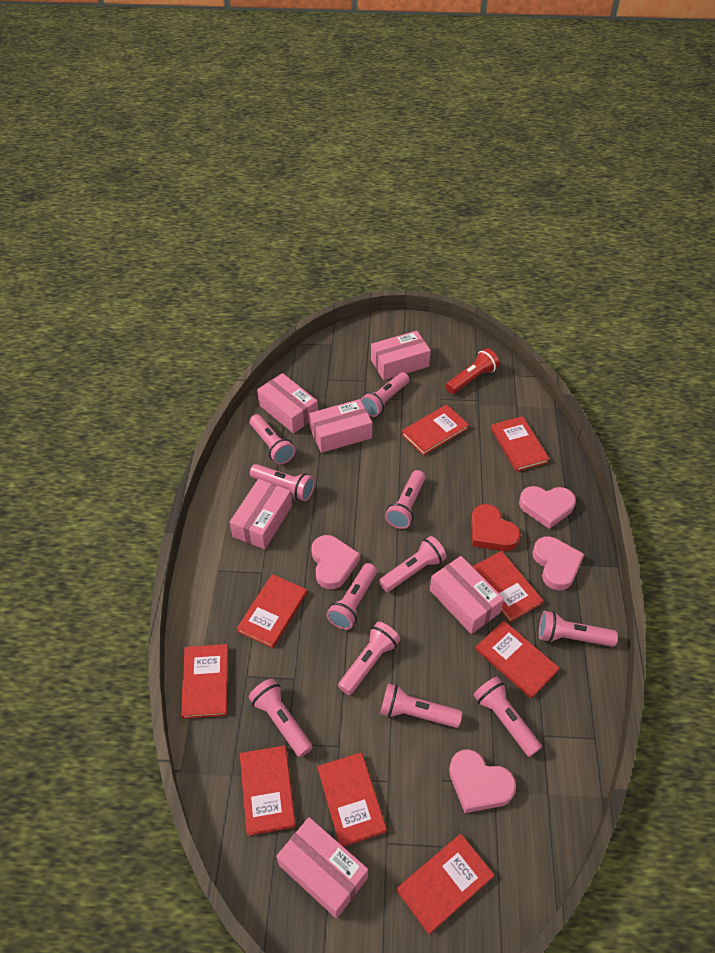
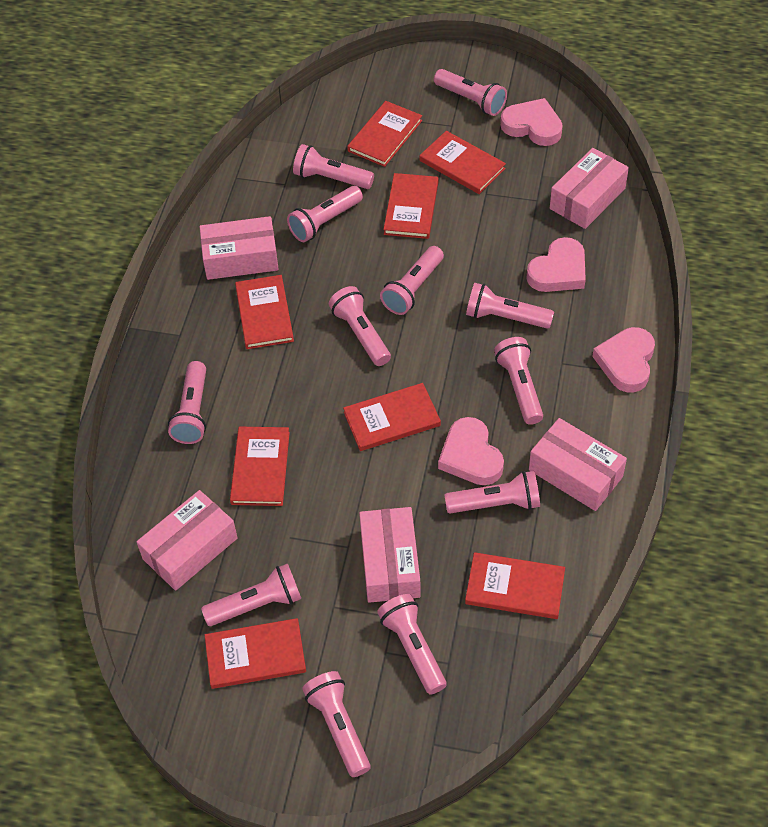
pink box: [230,479,292,549] [257,373,318,433] [276,817,368,919] [309,399,372,453] [371,331,431,380] [430,556,504,634] = 6 -> [137,490,238,591] [200,216,279,280] [359,507,421,603] [529,418,627,511] [550,148,629,229] = 5
pink flashlight: [248,678,313,757] [250,414,295,465] [250,464,315,501] [326,563,377,630] [338,622,400,695] [360,372,409,417] [379,536,447,592] [380,683,462,728] [385,470,425,529] [474,677,542,757] [539,611,618,647] = 11 -> [168,361,206,444] [201,564,301,626] [287,186,363,242] [293,144,374,189] [302,671,371,777] [329,286,391,366] [377,594,447,695] [380,246,444,315] [434,69,507,116] [445,471,540,513] [466,283,554,329] [494,337,543,425] = 12
red book: [181,644,228,719] [237,574,307,648] [240,745,296,836] [317,753,387,847] [396,834,494,934] [401,405,469,456] [472,551,543,622] [475,621,559,698] [491,416,549,472] = 9 -> [205,618,306,689] [230,426,290,506] [235,275,294,349] [343,383,441,451] [347,101,422,167] [383,173,438,239] [420,131,506,194] [465,552,565,619] = 8
red flashlight: [446,348,499,394] = 1 -> none = 0
red heart: [471,504,521,551] = 1 -> none = 0

